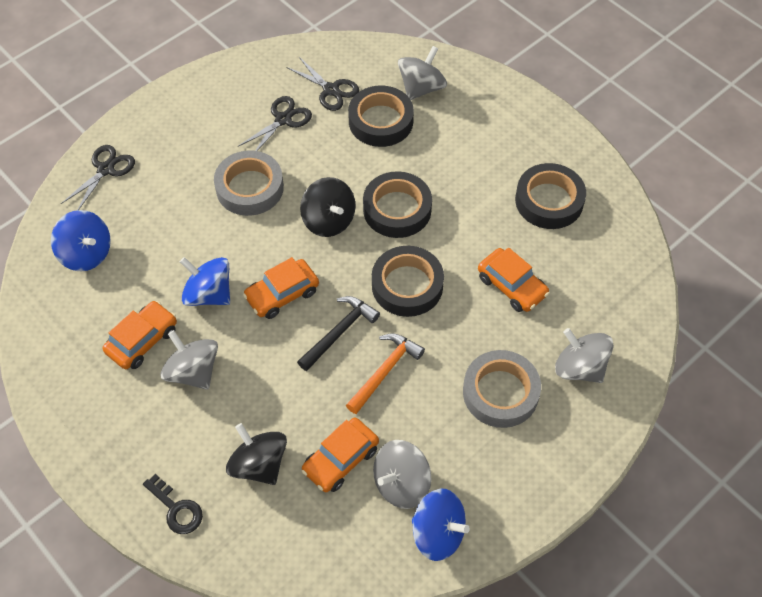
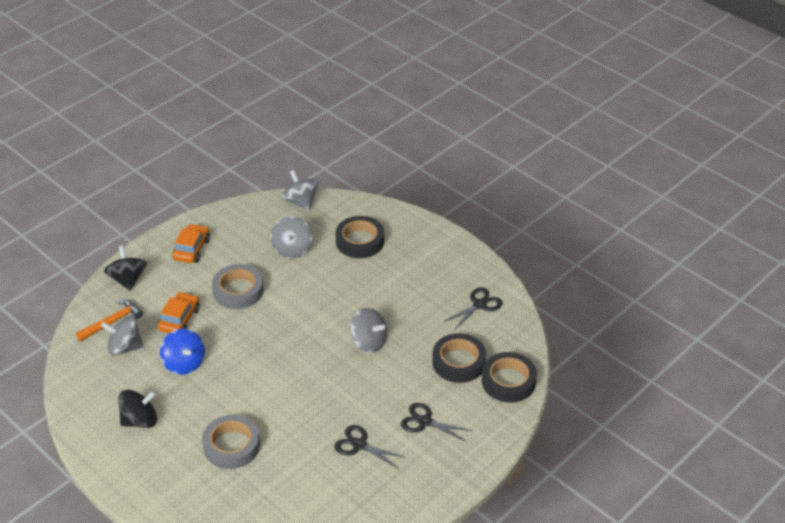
black hammer: [297,296,380,371] = 1 -> none = 0
black key: [143,474,203,534] = 1 -> none = 0
black tape: [348,86,414,147] [363,171,432,238] [372,246,444,317] [515,163,586,229] = 4 -> [335,216,384,258] [432,333,486,383] [482,352,537,403] = 3
blue spinning top: [51,210,111,271] [180,257,230,306] [412,489,470,561] = 3 -> [160,329,205,375] = 1
orange car: [103,301,177,369] [243,257,319,319] [301,418,379,492] [478,248,549,312] = 4 -> [158,292,200,333] [172,224,210,263] = 2

